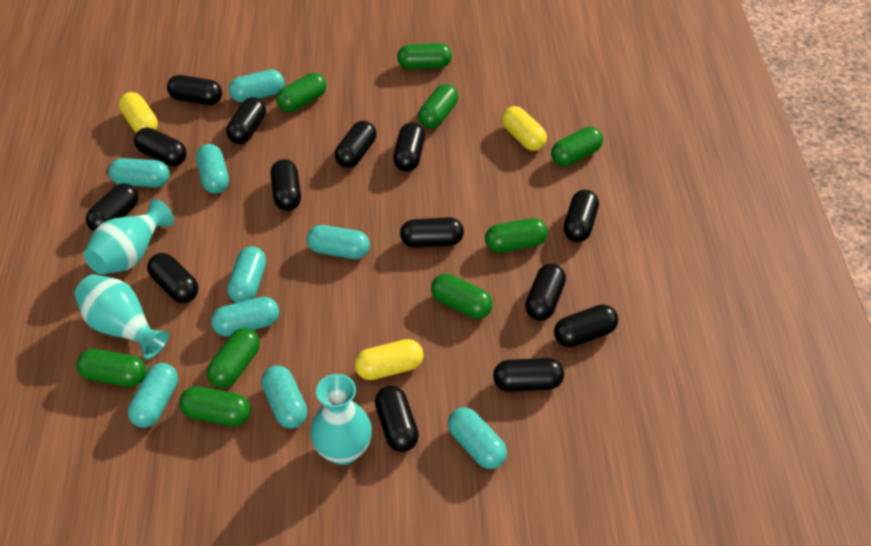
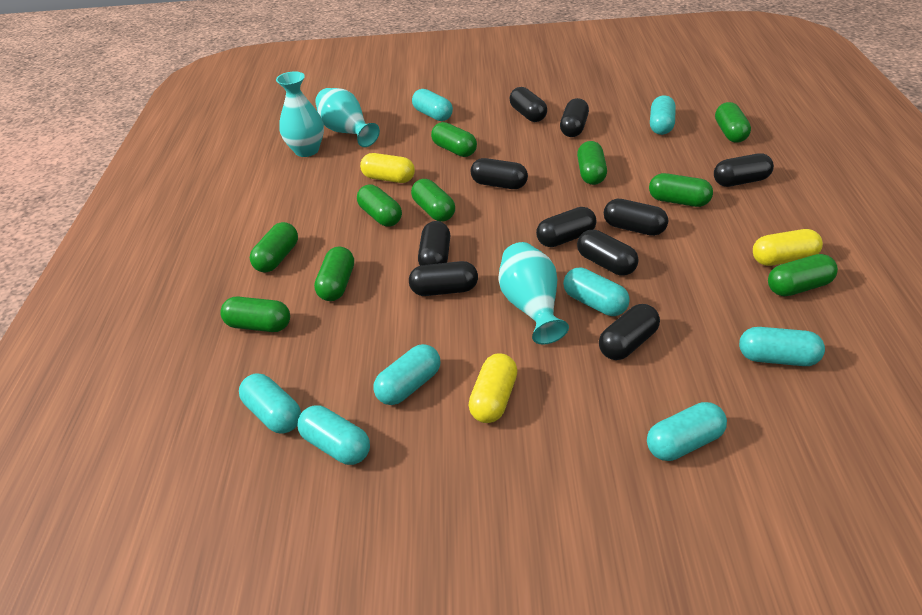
black capsule: [86,183,138,231] [134,128,187,166] [147,253,198,303] [167,75,222,105] [226,97,266,144] [271,159,301,211] [335,121,376,168] [375,386,419,452] [393,122,425,171] [400,217,464,248] [493,358,564,392] [525,264,566,321] [554,304,618,347] [563,190,599,242] = 14 -> [409,261,478,296] [418,221,450,266] [471,158,528,189] [510,87,547,122] [536,207,596,247] [560,98,589,137] [577,230,639,276] [599,304,660,360] [604,199,668,236] [714,153,774,187] = 10
green capsule: [77,349,146,387] [179,386,251,426] [207,328,260,388] [276,73,327,112] [397,43,452,70] [418,84,458,129] [431,274,493,319] [485,218,548,253] [551,127,603,166] = 9 -> [220,296,290,332] [250,222,298,273] [314,246,354,301] [357,184,402,226] [411,179,455,222] [431,122,477,157] [577,141,607,185] [649,173,713,207] [715,102,751,143] [768,254,838,296] = 10
turquoise capsule: [108,158,170,187] [128,363,178,428] [196,144,229,194] [211,297,279,336] [227,247,266,303] [229,70,284,102] [261,366,308,429] [307,225,370,259] [448,407,507,469] = 9 -> [239,373,301,434] [297,405,370,465] [373,344,440,405] [412,89,453,121] [563,267,630,316] [647,402,727,461] [650,95,676,135] [739,327,825,366] = 8

